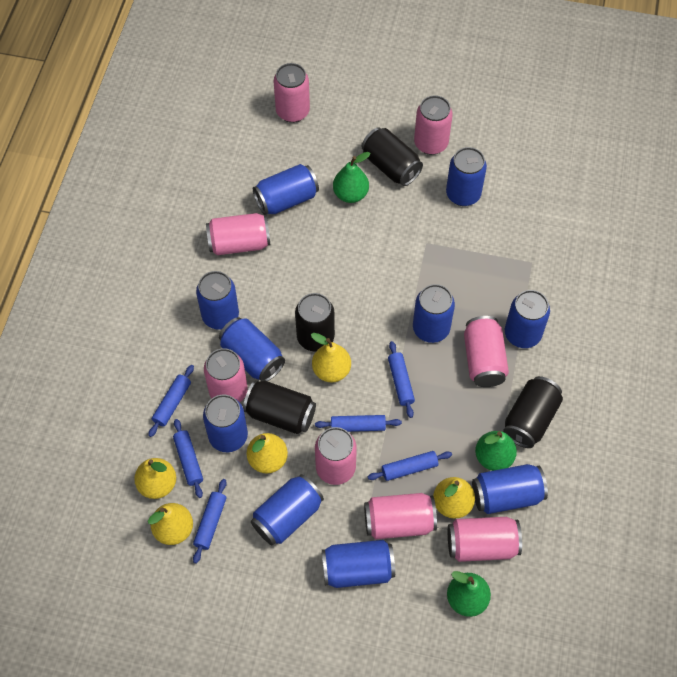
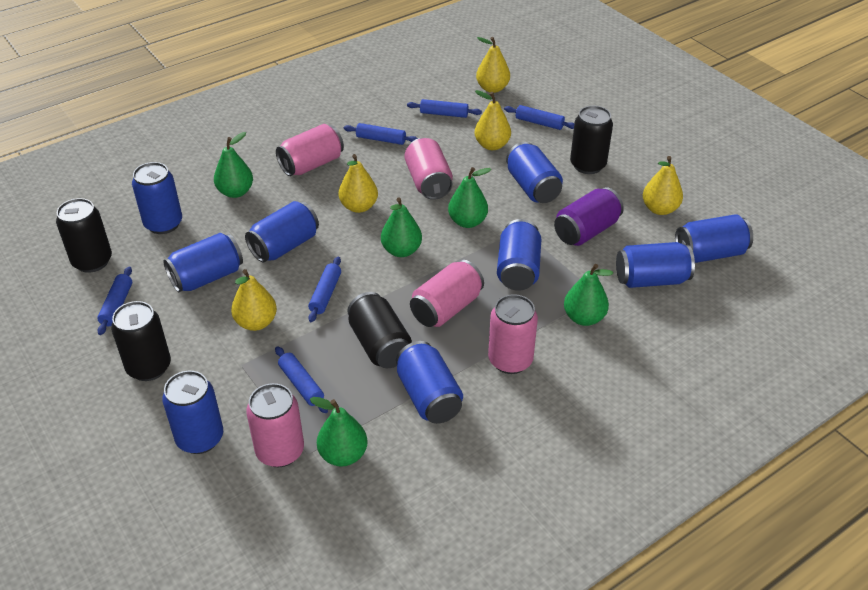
blue can: [196,271,239,330] [203,395,248,452] [219,317,285,381] [251,474,324,546] [253,164,319,215] [322,540,395,588] [413,284,455,343] [446,147,487,206] [472,464,548,514] [505,290,550,348] = 10 -> [132,162,182,234] [162,371,223,454] [163,233,243,292] [245,201,319,263] [396,341,463,424] [497,219,541,291] [506,142,563,203] [616,242,695,288] [675,214,753,263] = 9
green pear: [333,152,370,203] [447,571,491,617] [475,431,517,471] = 3 -> [214,132,253,198] [310,397,367,467] [381,197,422,257] [448,167,491,228] [564,264,613,326] = 5
pink can: [204,348,248,402] [206,213,270,255] [274,63,310,123] [315,427,357,485] [364,493,437,539] [414,95,453,155] [448,517,522,562] [464,316,509,387] = 8 -> [246,383,304,467] [276,124,344,176] [404,138,453,200] [410,260,484,327] [488,294,538,374] = 5
purple can: none = 0 -> [554,187,624,246] = 1

